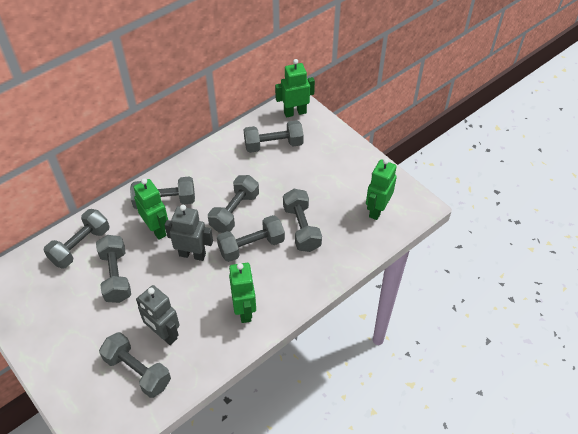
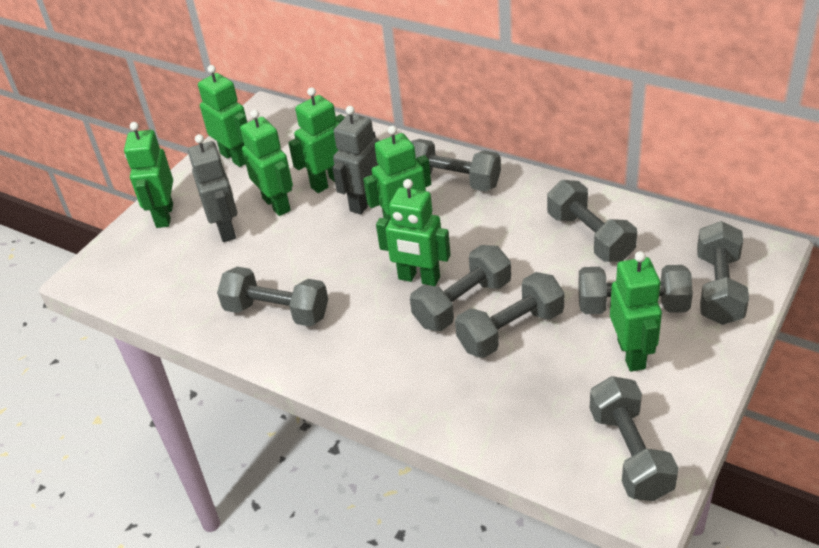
green robot: [134,178,168,240] [229,263,256,323] [275,59,315,118] [366,158,397,220] = 4 -> [124,122,173,228] [198,65,247,167] [240,110,293,216] [288,87,345,193] [363,126,431,221] [376,179,451,286] [610,251,662,372] = 7

